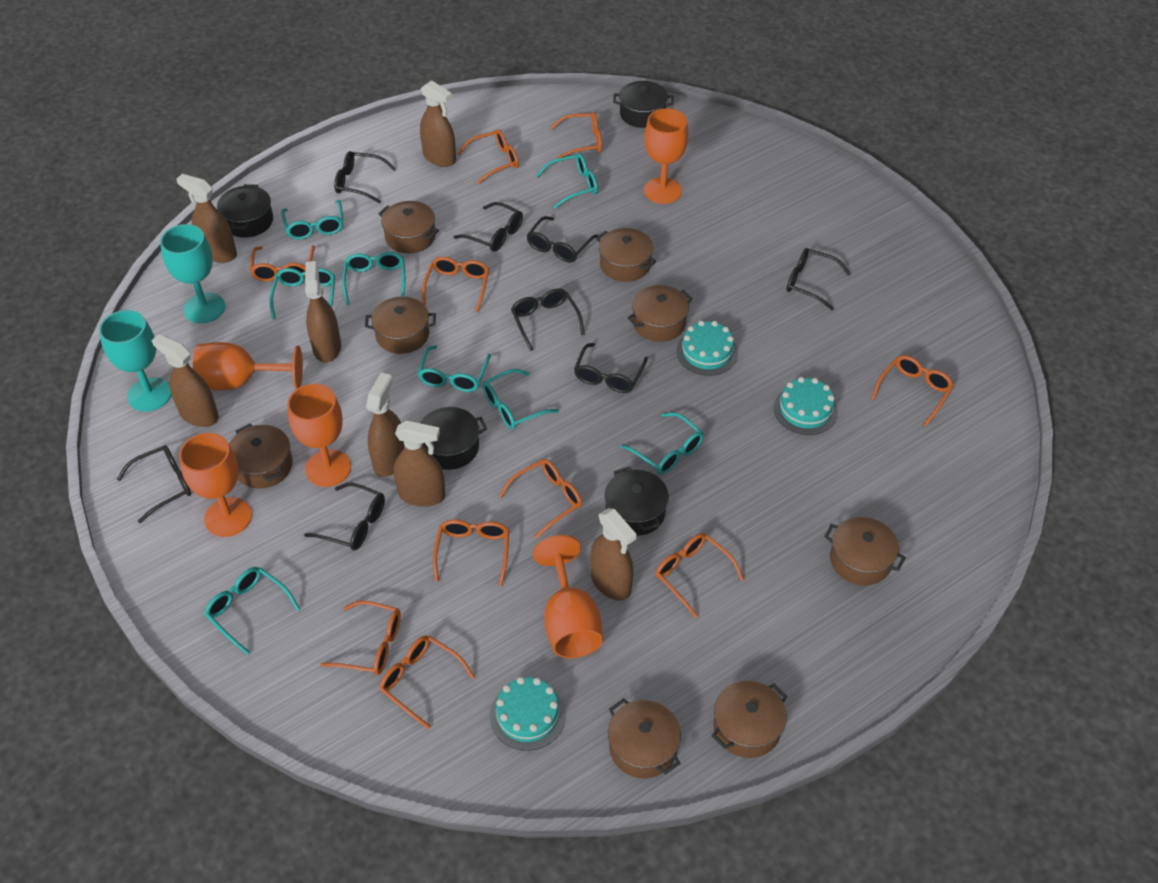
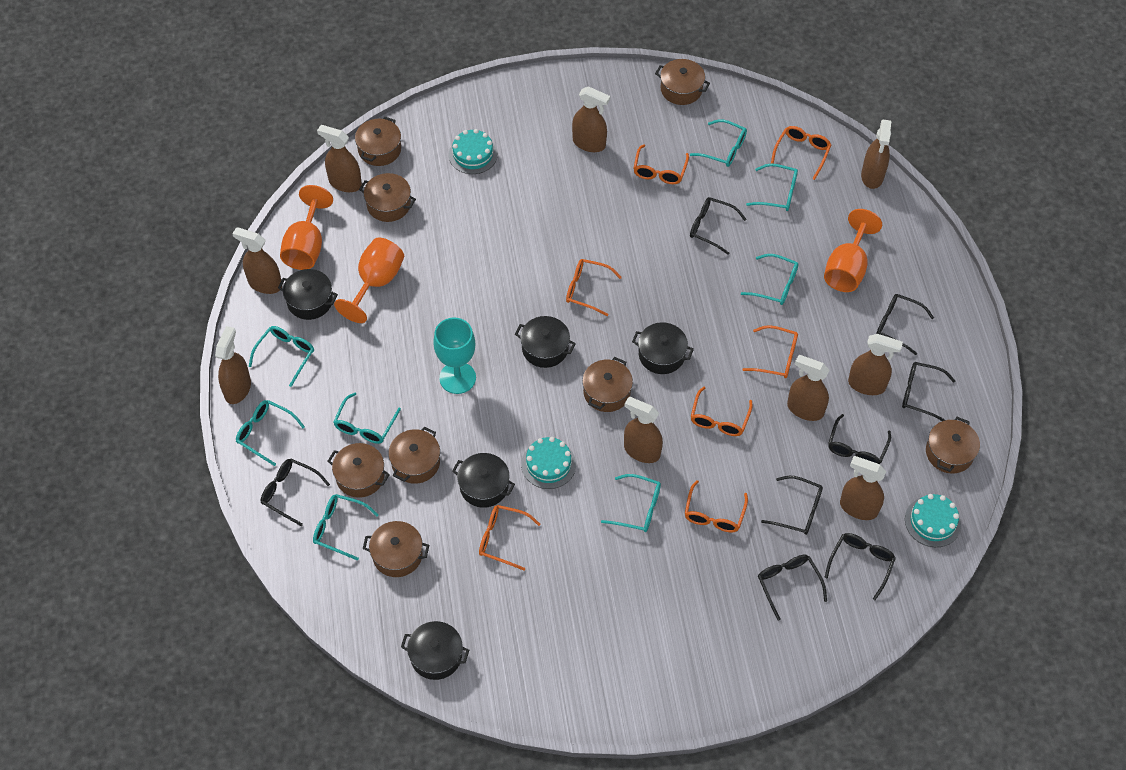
black pot: [217,184,273,238] [420,407,487,470] [604,467,669,536] [613,81,673,128] = 4 -> [278,269,338,320] [401,621,469,680] [452,453,515,508] [515,316,576,368] [632,322,694,374] = 5
brown spray bottle: [151,334,219,427] [176,174,237,263] [305,261,341,362] [366,373,405,477] [393,421,445,507] [420,80,456,167] [590,508,637,601] = 7 -> [215,326,251,404] [232,227,282,294] [317,125,362,192] [572,86,610,152] [624,397,663,463] [787,355,830,421] [840,456,886,520] [848,334,903,395] [861,120,891,189] = 9
orange glasses: [250,245,315,282] [320,601,401,675] [379,635,475,729] [422,257,489,312] [433,519,509,586] [457,129,519,184] [499,459,582,539] [550,112,602,159] [655,533,744,618] [871,355,954,426] = 10 -> [479,505,541,571] [566,259,622,316] [633,144,689,184] [685,480,748,532] [691,387,753,436] [742,325,798,378] [771,126,831,180] = 7
orange goblet: [179,433,252,537] [193,342,303,390] [287,384,351,487] [533,535,603,658] [644,108,688,204] = 5 -> [280,185,333,270] [334,237,404,323] [824,209,882,292] = 3
turquoise goblet: [99,310,171,412] [160,224,225,323] = 2 -> [433,317,476,394] = 1

